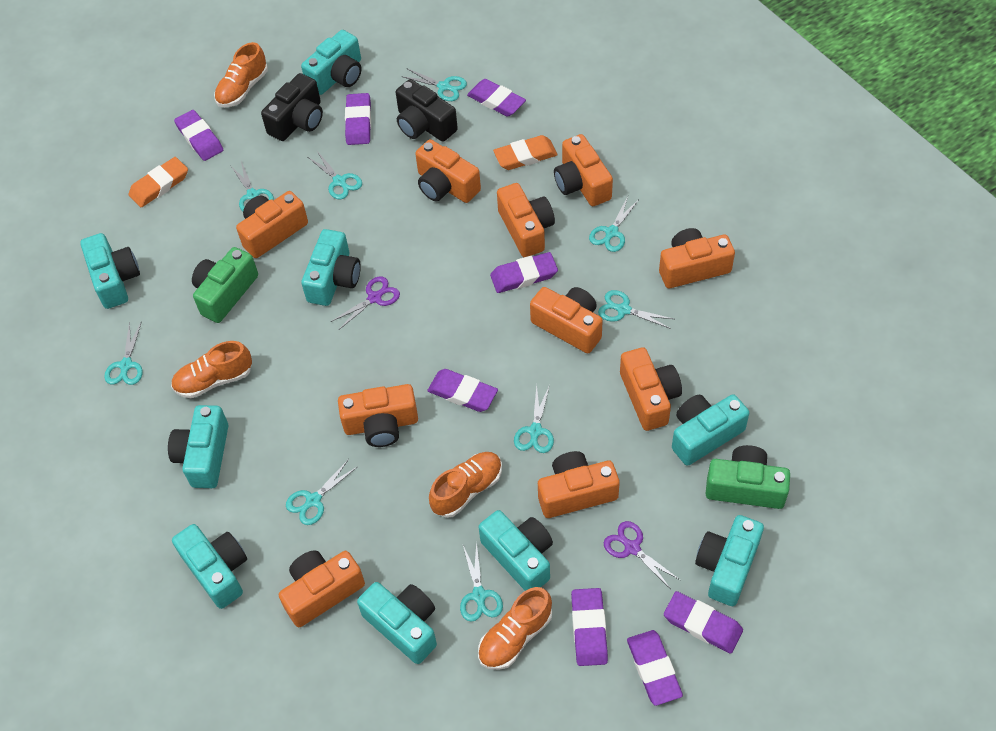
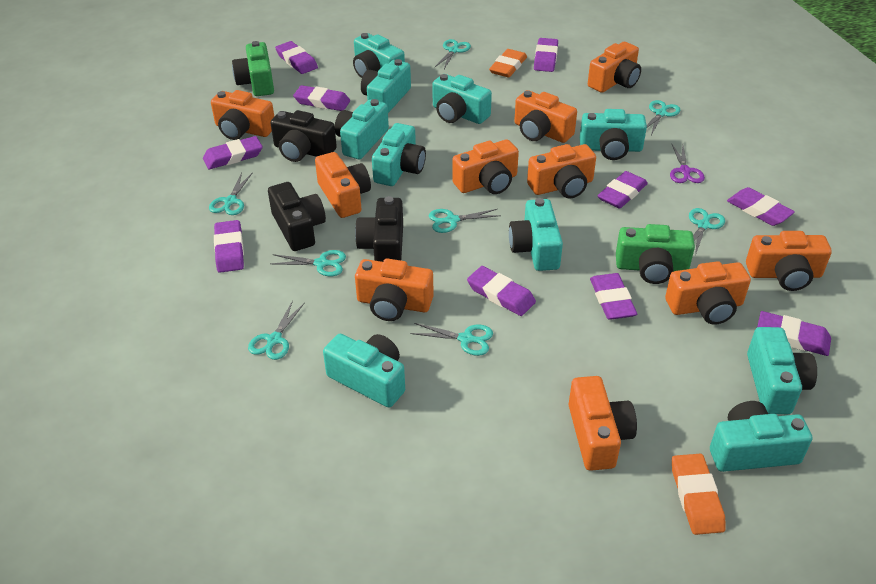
black camera: [261,73,323,141] [396,79,458,142] = 2 -> [268,182,326,251] [271,110,337,162] [355,196,403,262] = 3
orange shoe: [171,341,252,398] [214,42,268,107] [429,452,502,518] [478,587,552,670] = 4 -> none = 0
purple eraser: [174,110,223,161] [345,93,371,145] [427,369,498,412] [467,79,526,117] [490,252,558,293] [571,588,608,666] [627,630,683,706] [664,591,743,654] = 8 -> [203,136,263,169] [214,220,244,273] [275,41,318,74] [293,85,350,111] [467,266,536,316] [534,38,558,72] [590,273,637,320] [597,171,648,209] [727,187,795,226] [757,311,831,356] = 10
purple scissors: [331,276,400,330] [604,521,680,589] = 2 -> [670,144,705,183] = 1
turquoise camera: [80,233,140,309] [168,405,229,488] [172,524,247,609] [301,30,362,95] [301,229,361,306] [357,582,437,664] [479,510,553,591] [672,394,749,466] [695,515,764,606] = 9 -> [323,334,405,408] [335,99,389,159] [353,33,405,78] [361,59,411,113] [372,123,426,186] [432,74,492,124] [509,198,563,271] [580,109,647,160] [710,401,812,472] [747,327,817,414] = 10
turquoise scissors: [104,321,143,385] [230,161,274,211] [286,459,357,525] [308,151,362,200] [401,69,467,101] [460,541,503,622] [514,385,554,453] [589,196,638,252] [598,290,673,329] = 9 -> [209,172,253,215] [248,300,304,360] [271,250,346,276] [410,323,493,356] [429,209,501,233] [435,39,471,69] [647,100,680,135] [689,208,725,256] = 8

